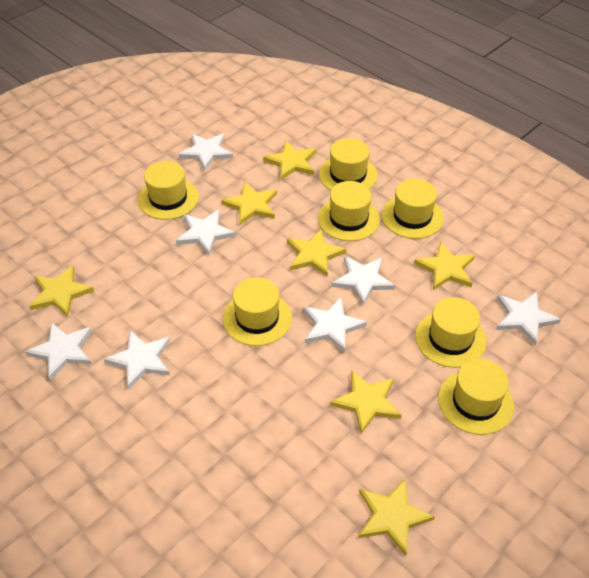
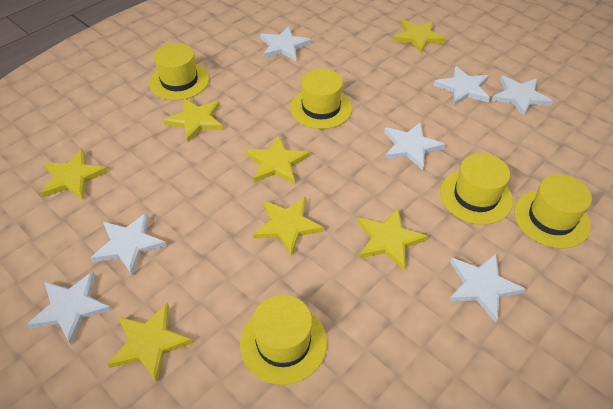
yellow hat: [138,161,199,220] [223,277,292,346] [318,181,380,241] [319,138,378,190] [382,179,444,239] [415,297,487,368] [438,359,514,435] = 7 -> [149,43,209,100] [240,295,327,385] [290,69,352,129] [440,153,513,225] [514,175,592,248] = 5

